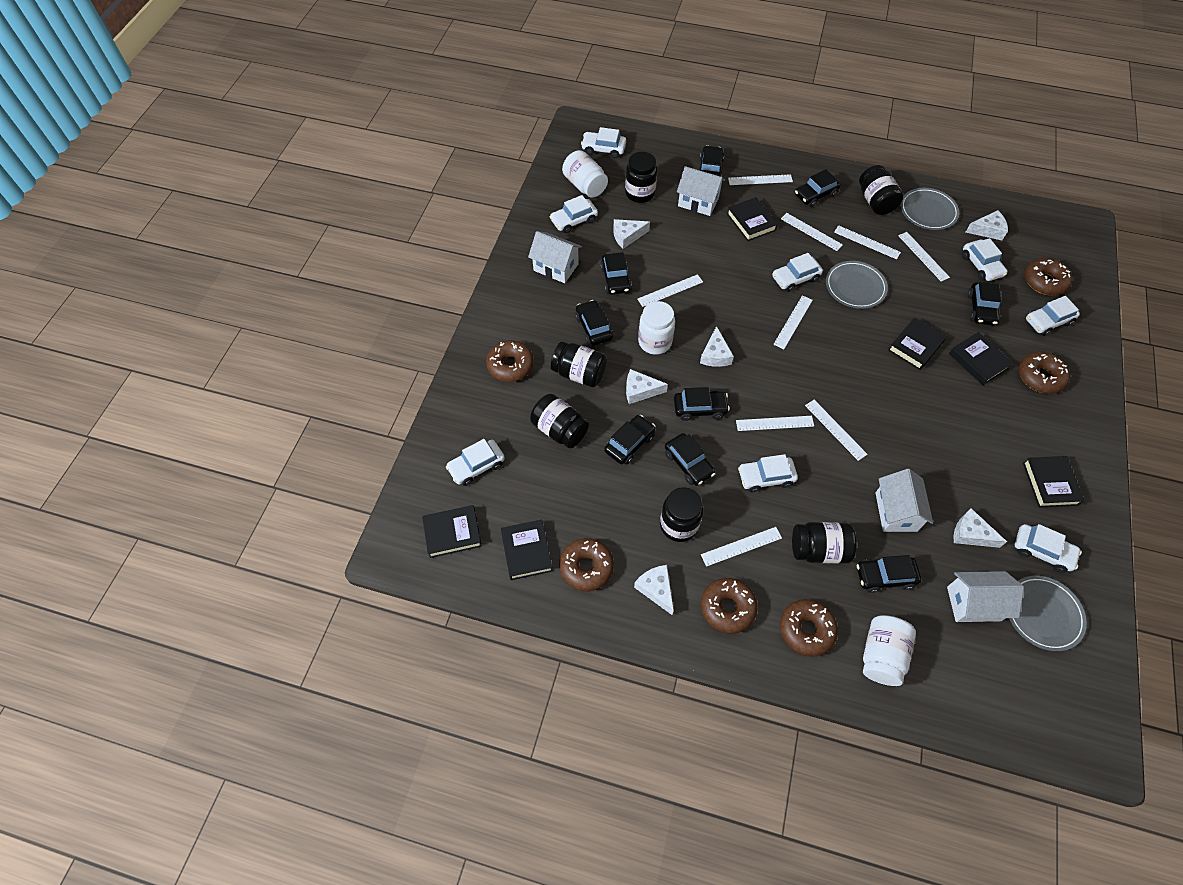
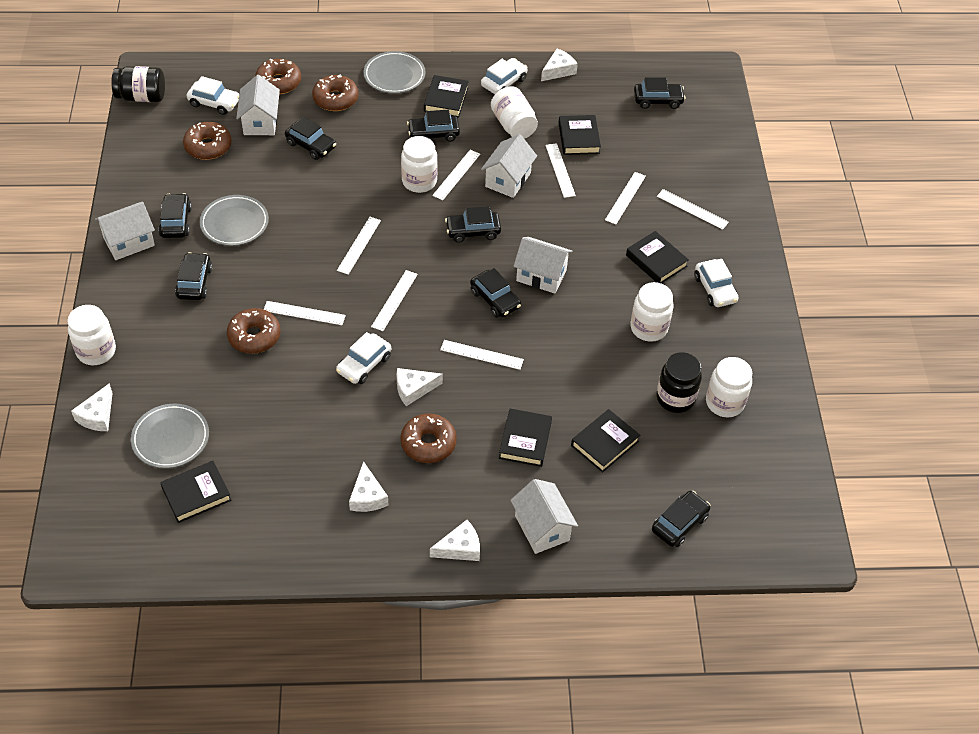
black car: [575,300,613,345] [600,252,632,295] [604,415,655,464] [665,433,715,486] [674,387,730,421] [699,145,724,177] [795,169,841,207] [857,555,921,593] [967,282,1001,326] = 9 -> [158,193,192,238] [175,252,212,300] [285,117,336,160] [407,110,460,142] [445,206,501,243] [470,268,521,318] [634,77,686,109] [652,491,710,547] = 8
black jar: [530,394,589,448] [551,341,607,387] [625,152,657,203] [660,487,703,542] [792,522,856,564] [859,165,904,215] = 6 -> [112,66,165,102] [656,352,702,413] = 2
brown donut: [486,340,534,382] [559,538,614,591] [701,578,758,634] [780,599,838,657] [1019,352,1070,394] [1024,258,1073,296] = 6 -> [183,122,231,160] [227,308,280,354] [255,59,301,94] [312,75,358,111] [401,413,457,463] = 5
white car: [446,439,505,486] [550,195,598,233] [581,127,626,158] [738,454,798,492] [772,253,823,292] [962,238,1007,281] [1015,524,1082,573] [1026,296,1080,336] = 8 -> [187,76,239,115] [336,332,391,384] [481,58,528,94] [694,259,739,307] = 4
white cheese: [613,219,650,249] [626,369,668,404] [634,565,674,615] [700,326,734,367] [954,508,1007,548] [966,210,1008,240] = 6 -> [71,383,113,431] [349,461,388,512] [397,368,443,406] [430,520,480,561] [541,49,578,81] = 5
white house: [528,231,582,283] [677,166,725,216] [876,469,933,532] [947,571,1024,622] = 4 -> [95,202,155,260] [236,75,280,135] [481,134,537,198] [510,479,578,554] [514,237,573,294] = 5
white jar: [562,150,608,198] [638,301,675,355] [863,615,916,686] = 3 -> [67,305,116,365] [401,136,438,193] [491,86,538,139] [631,282,674,342] [706,357,752,417] = 5
white ruler: [637,274,703,307] [701,527,782,567] [728,174,793,185] [736,416,814,431] [773,295,813,349] [781,213,843,251] [805,400,868,461] [834,225,901,259] [898,232,950,282] = 9 -> [263,301,346,325] [337,217,381,275] [371,270,418,331] [432,150,480,200] [440,340,524,370] [545,143,576,198] [605,172,646,224] [657,189,729,230] = 8

